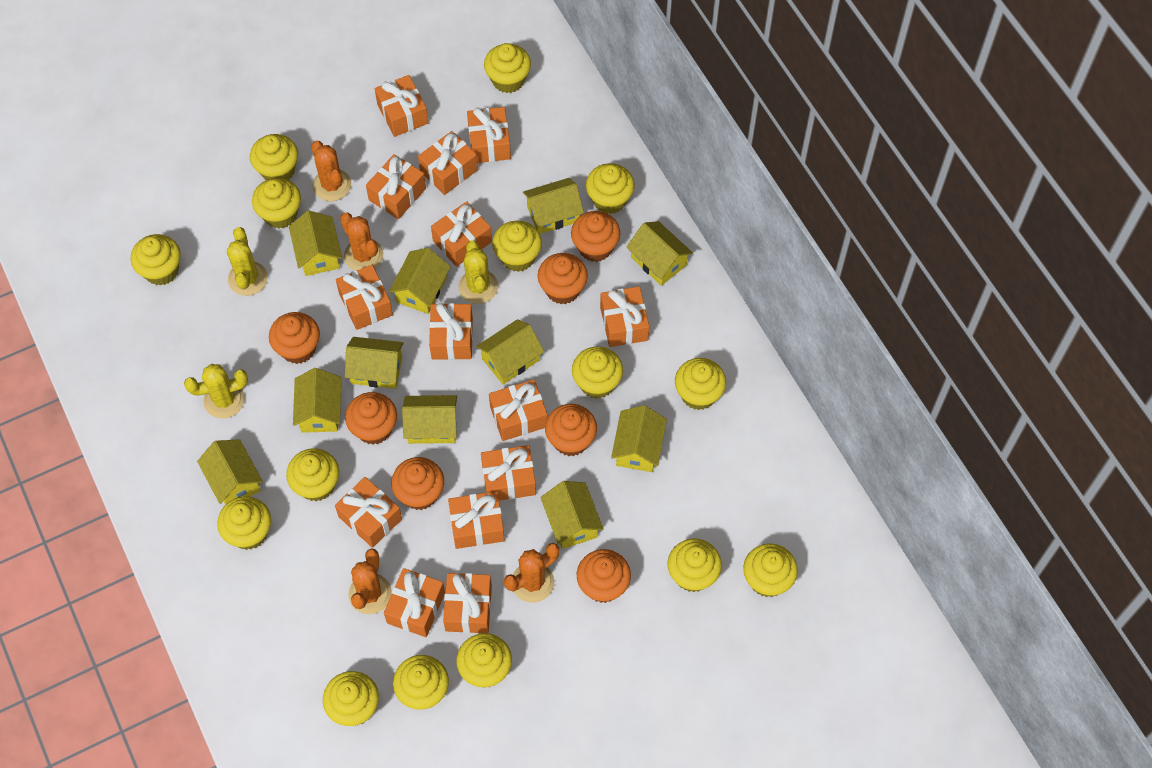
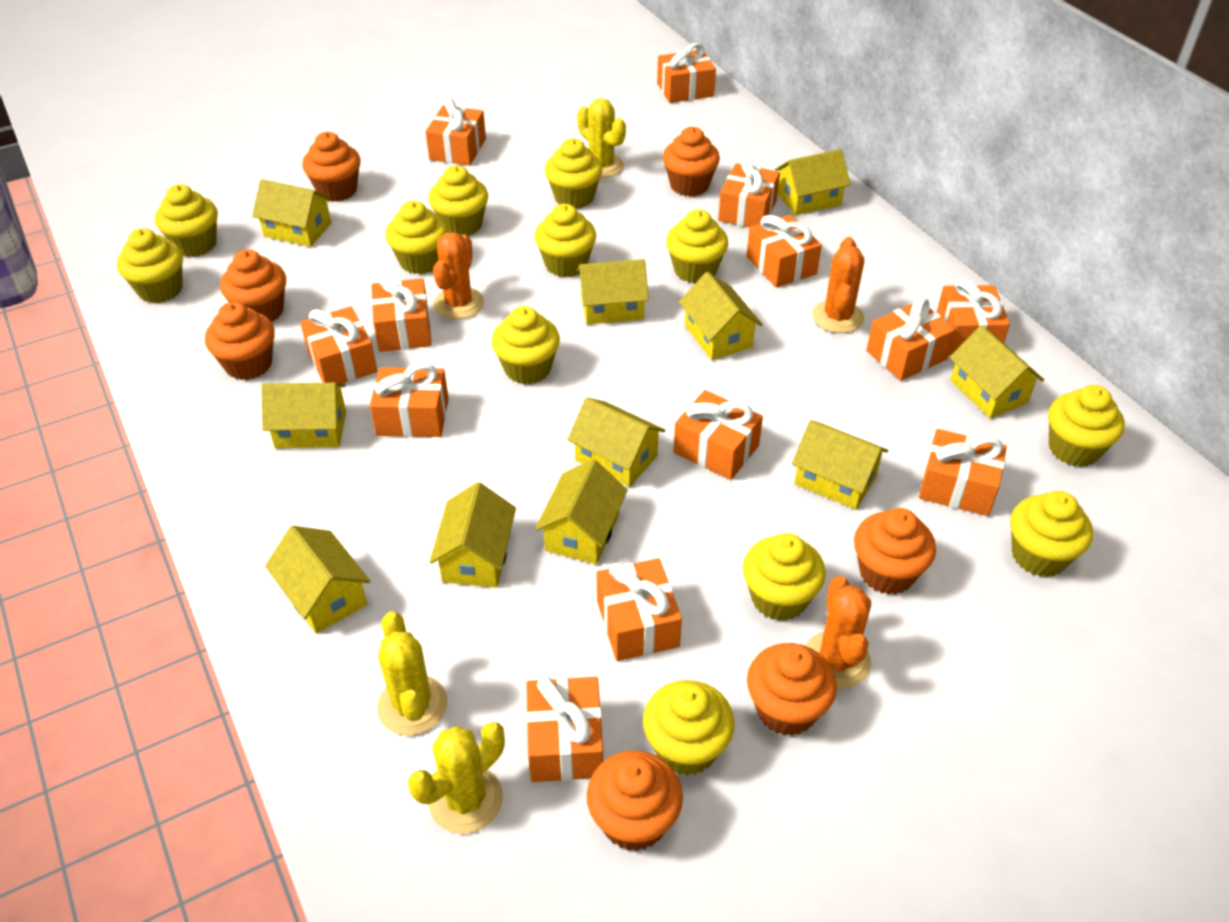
orange cactus: [311,140,351,201] [340,212,383,271] [348,548,392,614] [504,543,559,603] = 4 -> [433,232,484,320] [805,576,871,689] [812,237,864,333] = 3
orange gift: [335,477,402,548] [336,265,393,330] [366,154,426,219] [375,75,428,137] [384,568,445,637] [418,131,478,195] [429,303,473,360] [431,202,492,267] [443,573,492,633] [448,491,505,549] [467,107,511,163] [481,445,536,501] [489,379,548,441] [600,286,649,347] = 14 -> [300,306,377,383] [370,363,449,437] [371,275,432,352] [426,98,486,165] [526,677,603,782] [597,558,682,661] [657,43,716,103] [674,390,763,480] [718,157,780,228] [747,215,822,288] [866,298,956,381] [919,429,1007,516] [937,279,1010,355] = 13
yellow cupcake: [131,234,181,286] [217,496,271,550] [250,134,298,180] [252,178,301,229] [286,448,339,501] [323,671,379,726] [393,655,449,710] [456,633,512,688] [484,43,531,93] [492,221,542,272] [572,346,623,399] [586,163,635,214] [668,539,722,592] [675,358,726,410] [743,544,798,597] = 15 -> [117,228,183,303] [155,184,218,257] [386,201,448,274] [429,165,488,236] [492,306,560,384] [534,204,596,277] [545,138,603,209] [643,680,735,776] [666,209,728,283] [743,533,826,621] [1010,491,1093,577] [1048,385,1125,467] = 12

